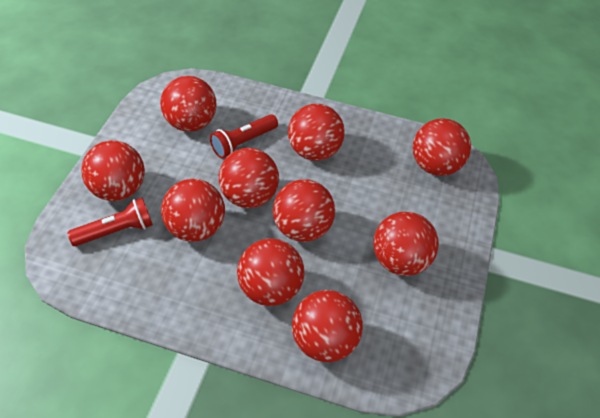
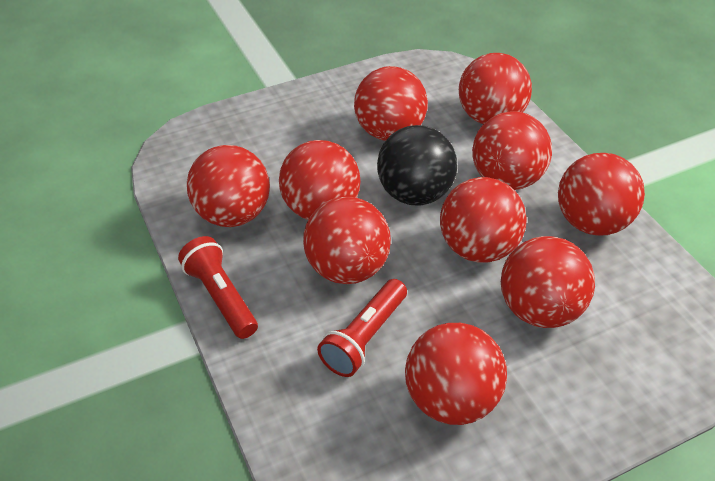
black ball: none = 0 -> [377,125,457,206] = 1

